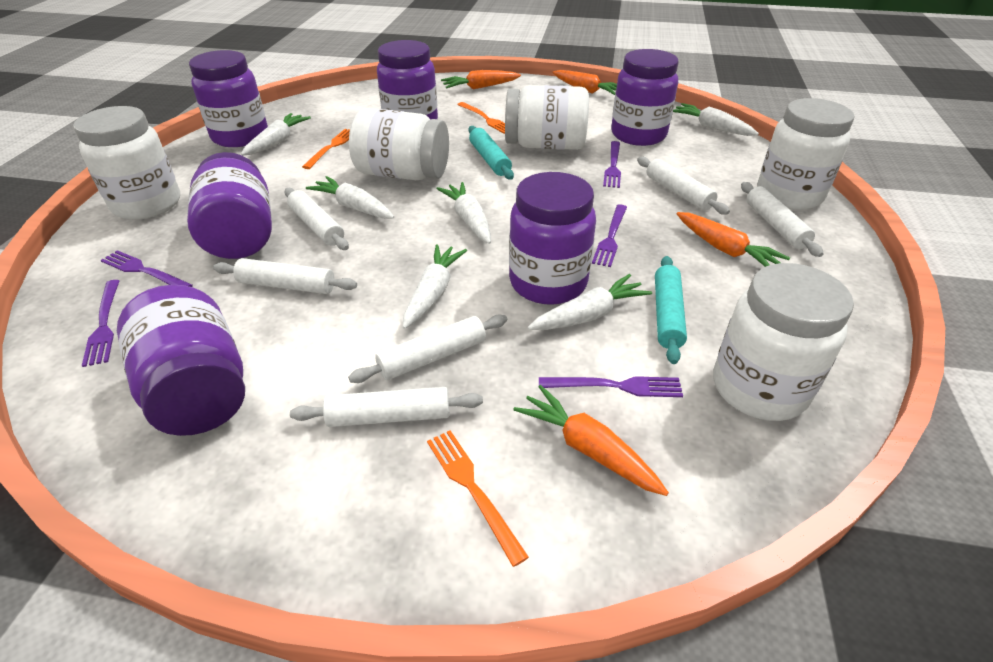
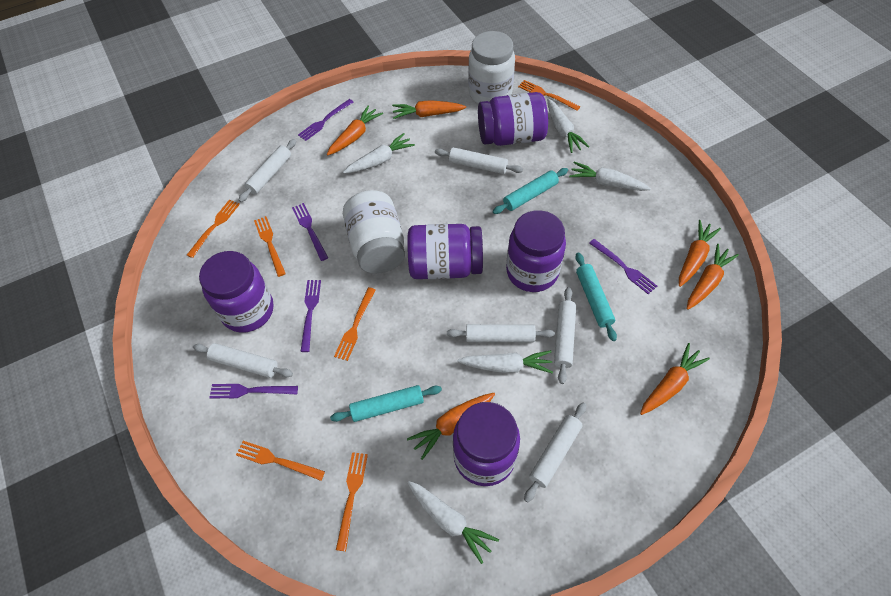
orange carrot: [441,70,521,89] [514,385,669,496] [552,70,617,95] [677,212,790,267] = 4 -> [327,105,383,155] [392,100,466,119] [407,393,495,460] [640,343,710,415] [679,220,721,287] [687,244,739,310] = 6
orange fork: [302,129,350,169] [427,430,529,567] [457,102,505,134] = 3 -> [187,200,240,258] [236,441,325,481] [254,216,286,277] [334,287,375,361] [336,452,368,551] [518,80,580,111] = 6
purple jar: [117,285,245,436] [187,152,272,259] [189,50,268,147] [377,40,438,119] [509,172,596,305] [611,49,679,146] = 6 -> [199,251,274,333] [407,224,483,279] [453,402,520,486] [478,92,548,146] [506,210,566,292] = 5
turquoise rolling pin: [468,126,514,180] [655,256,687,364] = 2 -> [330,385,442,422] [493,168,568,214] [575,252,617,341] = 3
white carrot: [241,113,311,156] [306,176,394,219] [403,244,467,329] [436,182,491,244] [528,274,652,330] [673,103,759,136] = 6 -> [343,133,415,173] [408,481,499,564] [457,350,553,374] [547,98,590,153] [569,162,651,191] = 5
white jar: [73,106,180,220] [349,108,449,180] [505,85,589,150] [714,263,854,421] [757,98,854,210] = 5 -> [343,190,405,274] [468,31,515,104] = 2

